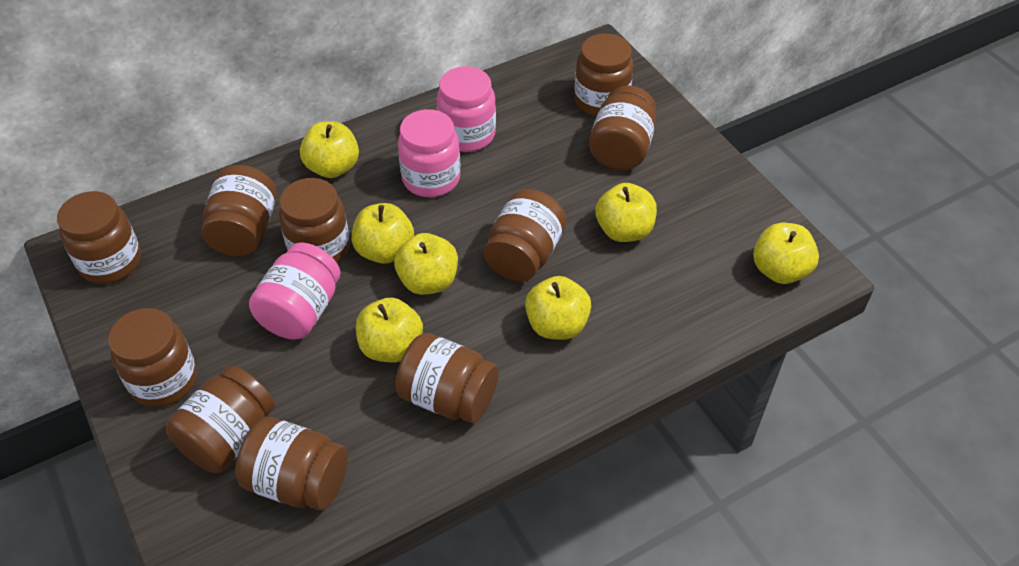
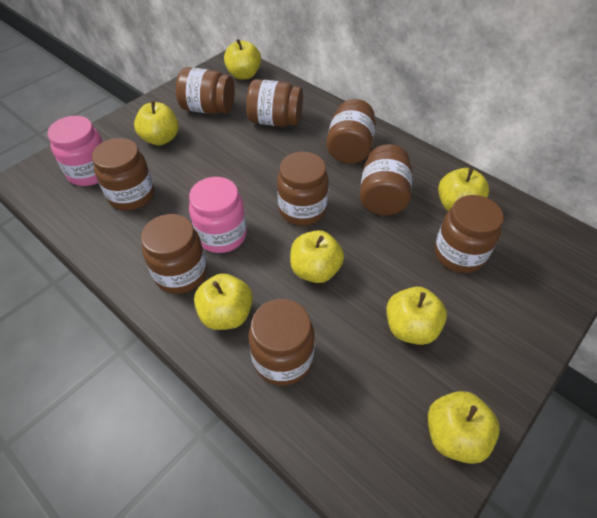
brown jar: [57,191,141,284] [108,308,197,407] [166,366,275,473] [202,165,276,256] [235,417,348,510] [279,178,350,263] [395,333,499,423] [484,189,566,282] [574,34,634,117] [589,86,656,170] = 10 -> [92,138,155,211] [141,214,207,294] [176,67,235,114] [246,79,303,127] [248,299,315,386] [277,152,329,226] [326,99,376,164] [360,144,412,215] [435,195,504,273] = 9
pink jar: [249,242,341,339] [398,109,461,197] [436,66,496,152] = 3 -> [47,116,103,186] [189,177,247,253] = 2

